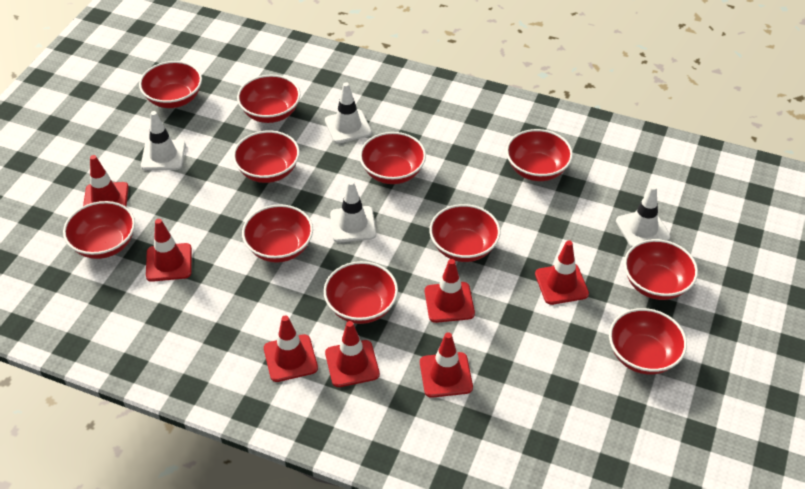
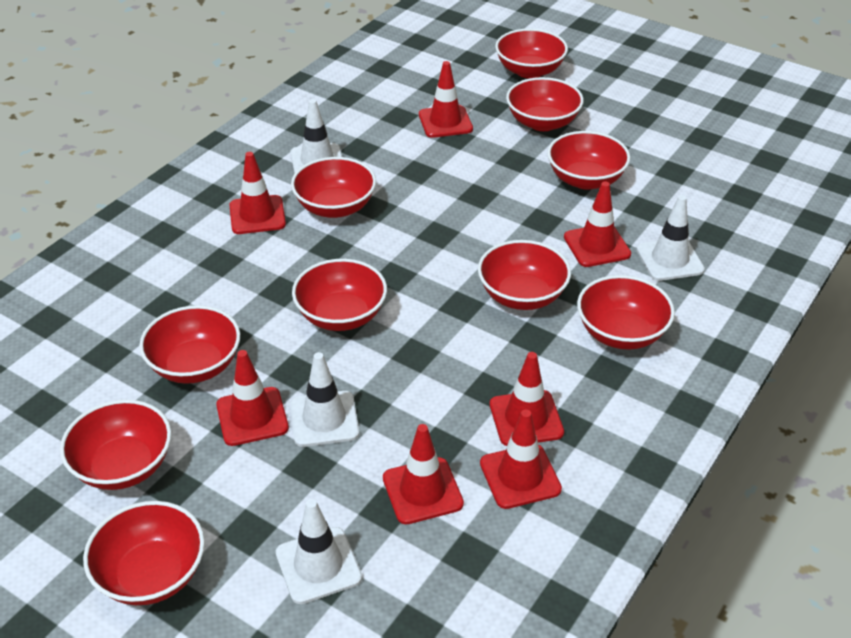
red bowl: [63,201,135,259] [139,61,202,108] [233,131,300,183] [237,75,300,123] [242,204,313,263] [323,261,398,324] [359,132,426,184] [429,204,500,262] [506,129,573,181] [609,308,687,374] [624,239,698,300] = 11 -> [60,400,171,490] [83,501,205,605] [139,305,240,384] [291,157,376,218] [292,259,387,331] [478,240,571,310] [495,29,568,78] [506,77,584,131] [547,131,630,190] [577,275,675,350] = 10

